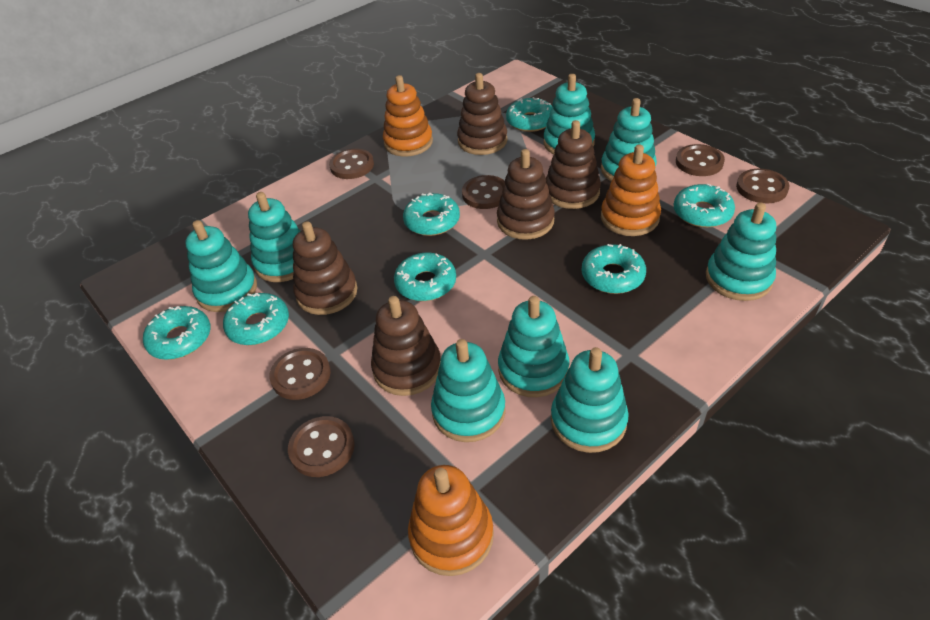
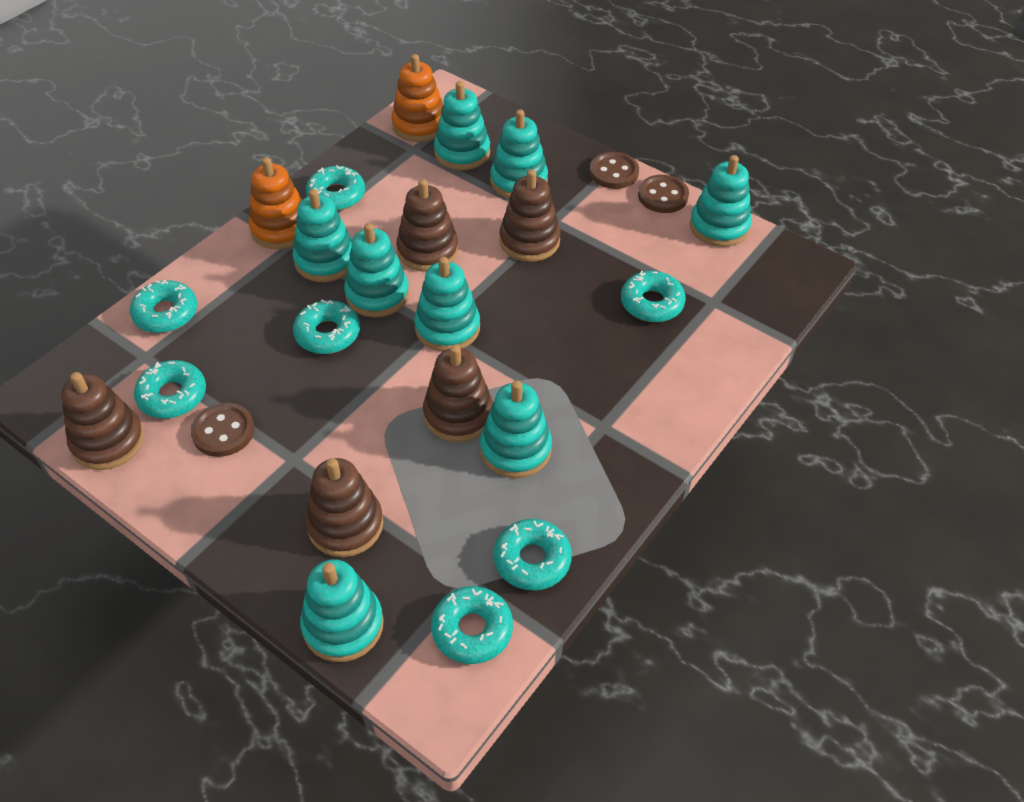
brown button: [269,348,331,400] [288,416,355,477] [329,149,374,179] [462,175,505,209] [676,144,725,176] [736,169,790,203] = 6 -> [191,403,255,457] [589,152,639,189] [638,175,689,213] = 3
orange stacking toy: [383,75,433,157] [408,465,494,576] [601,144,661,236] = 3 -> [249,157,302,249] [391,54,443,142] = 2

